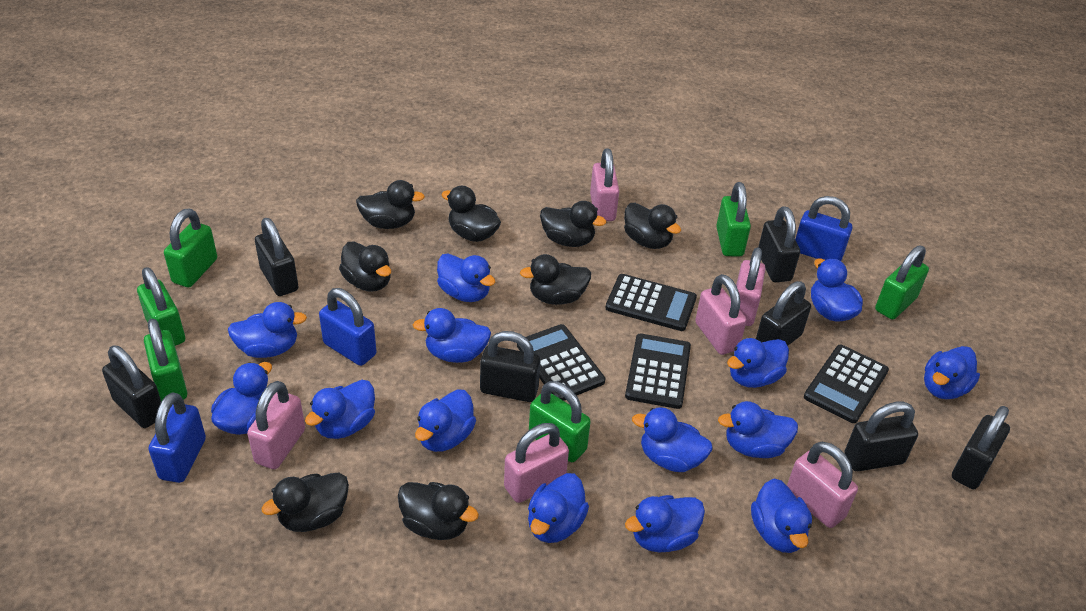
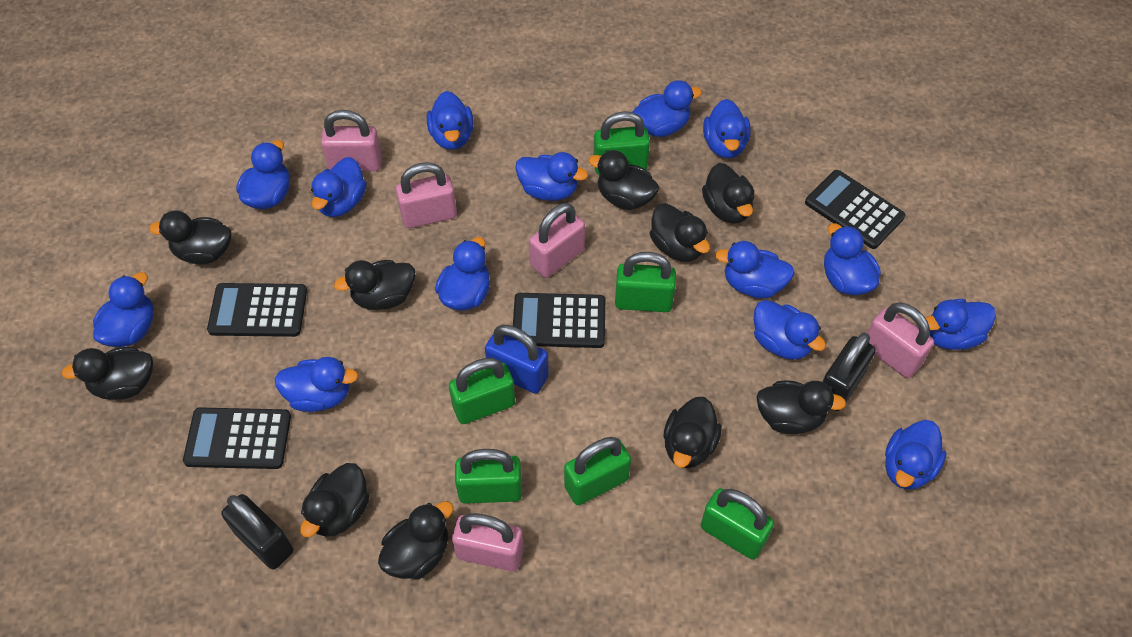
black duck: [261,472,349,532] [339,241,391,292] [356,180,425,229] [398,482,479,540] [441,186,501,242] [520,254,591,305] [540,201,606,247] [624,203,681,249] = 8 -> [61,347,153,400] [149,210,231,265] [300,463,370,537] [334,260,415,310] [378,501,454,579] [589,150,659,210] [650,203,710,262] [663,397,722,468] [702,163,754,224] [756,381,846,434] = 10
black padlock: [102,345,161,428] [255,218,299,296] [480,331,540,402] [756,281,811,346] [758,206,800,282] [844,402,918,471] [952,406,1010,489] = 7 -> [221,494,293,570] [823,333,876,411] = 2
blue padlock: [148,392,206,483] [319,288,377,366] [795,196,852,261] = 3 -> [485,325,549,394] = 1
pink padlock: [247,381,305,469] [504,423,569,503] [590,148,619,221] [695,274,747,355] [736,247,765,326] [787,442,858,528] = 6 -> [321,110,382,171] [396,162,457,228] [452,513,524,572] [529,203,585,278] [867,302,934,378] = 5

